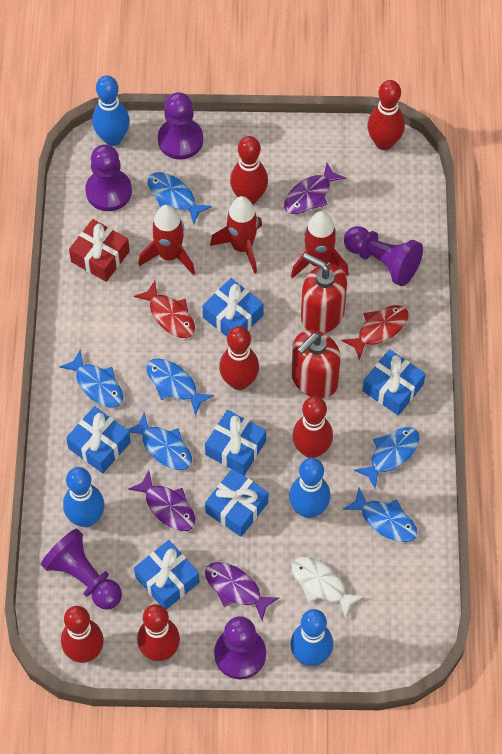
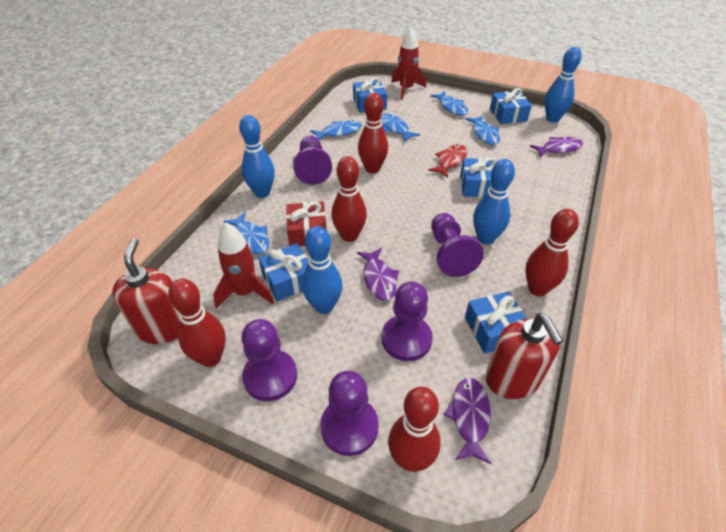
blue fish: [59,350,123,408] [127,412,192,470] [146,359,214,416] [148,172,212,224] [343,488,418,542] [354,427,420,488] = 6 -> [223,212,269,254] [310,120,362,140] [381,113,420,142] [430,91,468,116] [465,116,500,145] = 5
blue gift: [66,406,131,474] [134,540,200,609] [202,278,264,337] [205,410,266,475] [205,468,268,537] [363,349,426,416] = 6 -> [258,243,308,301] [353,77,387,113] [460,157,498,197] [465,291,527,354] [490,88,532,124] = 5
red bowling pin: [61,606,104,663] [137,604,180,661] [219,326,259,390] [230,136,268,205] [292,396,333,458] [367,80,405,150] = 6 -> [168,279,226,367] [331,156,367,242] [358,93,388,173] [388,387,441,472] [525,209,579,296] = 5
red fish: [134,281,195,338] [341,305,408,360] = 2 -> [428,144,467,178] = 1
red rocket: [139,205,195,275] [210,196,262,274] [291,211,349,278] = 3 -> [213,223,274,308] [391,27,426,100] = 2
white fish: [291,556,364,619] = 1 -> none = 0

